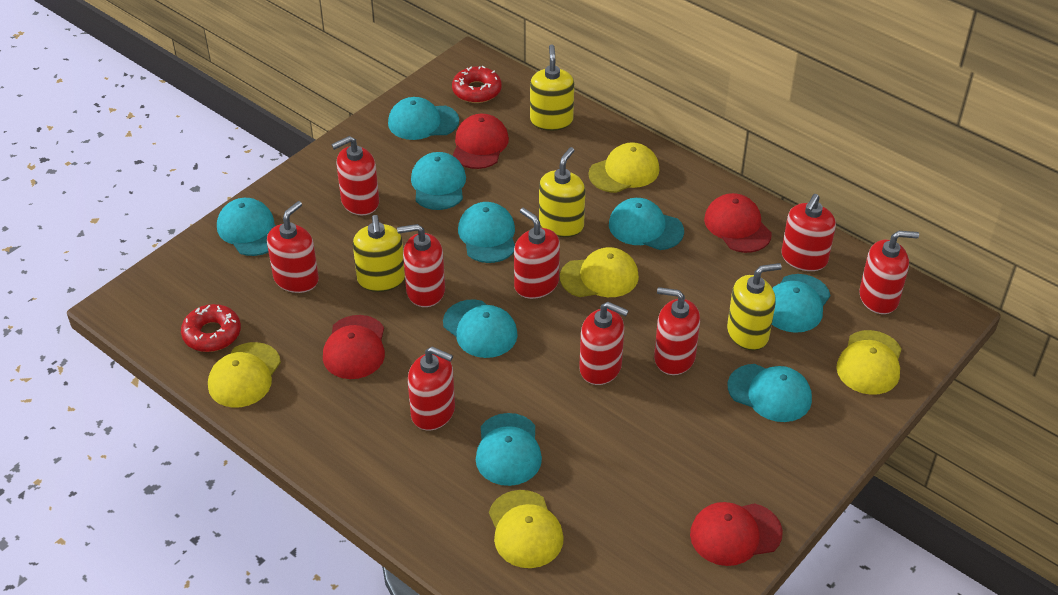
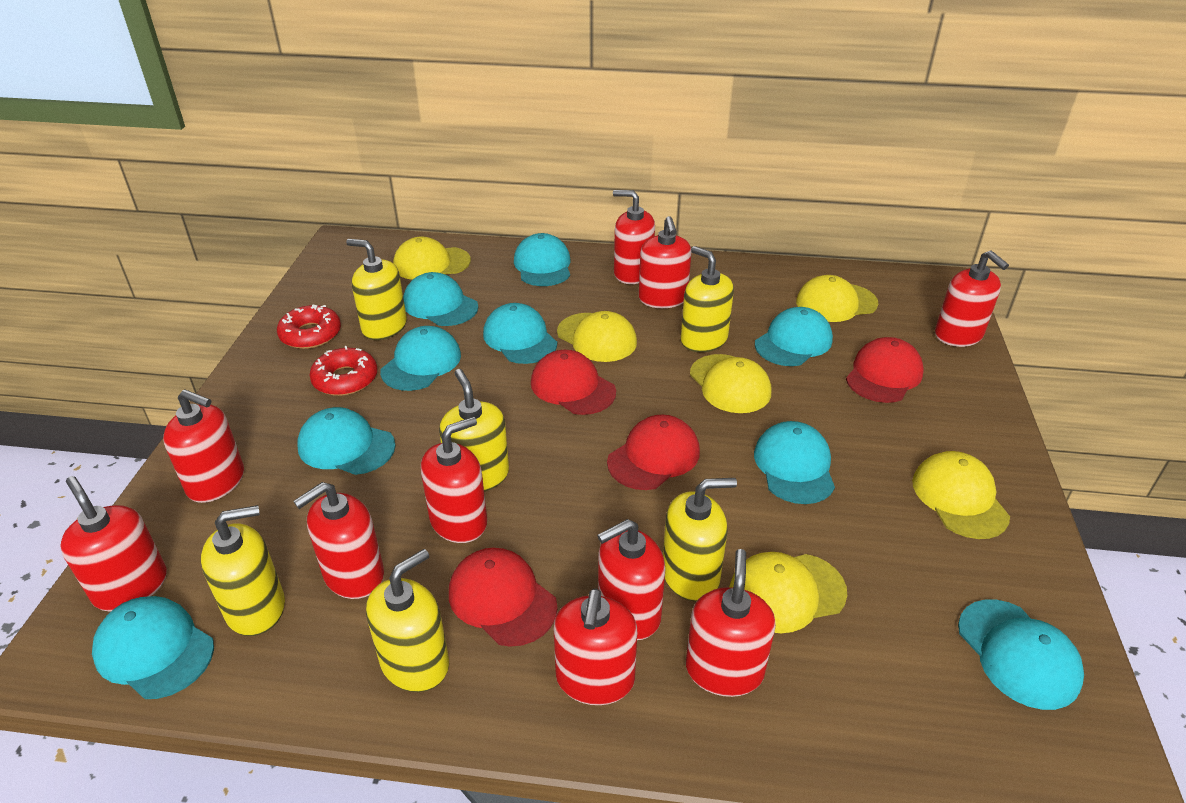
red soap dispenser: [267,201,319,293] [331,136,379,215] [397,224,445,307] [408,346,455,430] [514,208,560,299] [579,302,629,385] [654,287,700,375] [781,194,836,271] [859,231,919,314] = 9 -> [60,476,167,612] [163,390,244,503] [293,482,384,599] [421,417,487,543] [554,588,637,705] [597,519,665,640] [613,190,655,284] [639,216,692,308] [686,549,776,697] [935,250,1009,347] = 10
yellow cap: [208,342,281,408] [489,490,564,568] [560,247,639,297] [588,142,659,193] [836,330,902,395] = 5 -> [393,236,471,280] [557,311,637,362] [690,354,771,413] [729,552,847,633] [796,275,878,322] [912,451,1010,539] = 6
yellow soap dispenser: [353,215,405,292] [530,44,574,131] [539,147,585,237] [727,263,782,350] = 4 -> [201,505,285,636] [346,239,407,340] [366,549,449,692] [439,369,509,492] [663,478,737,601] [681,246,734,352] = 6

